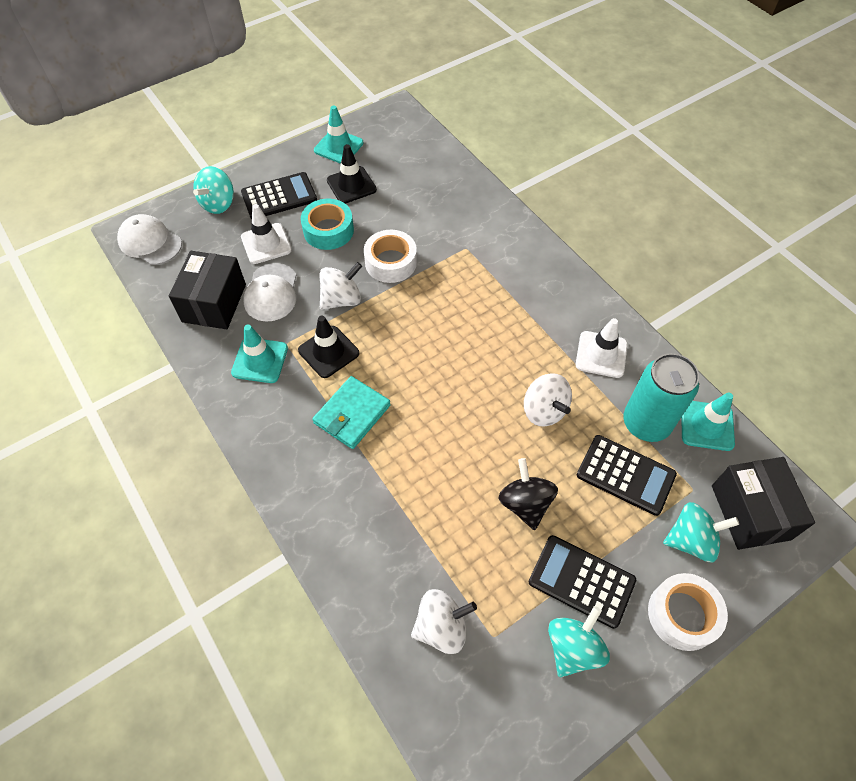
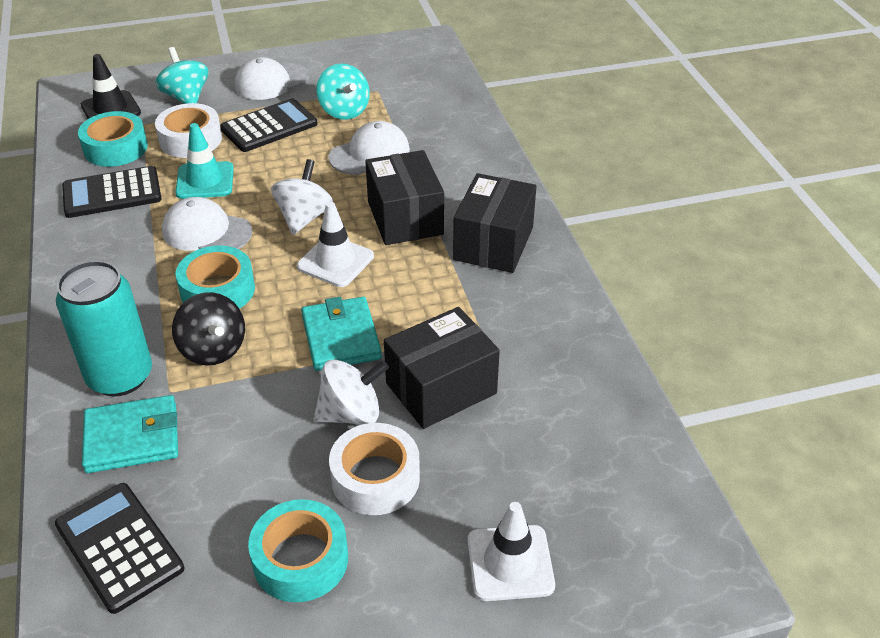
black box: [169,251,246,329] [712,457,815,550] = 2 -> [365,150,444,245] [384,307,500,429] [453,173,536,273] = 3
black traffic cone: [298,316,359,378] [327,144,377,204] = 2 -> [81,54,141,119] = 1
turquoise spinning top: [193,166,234,214] [548,606,610,677] [663,502,739,562] = 3 -> [155,47,208,104] [317,63,370,120] = 2
turquoise tape: [301,199,354,250] = 1 -> [78,111,148,167] [175,245,255,309] [248,499,348,602] = 3
turquoise traffic cone: [231,325,288,383] [314,105,364,164] [681,392,735,451] = 3 -> [175,123,234,199] = 1
turquoise wallet: [312,376,391,449] = 1 -> [82,395,178,473] [301,297,382,371] = 2
white cap: [117,214,182,265] [243,263,296,321] = 2 -> [162,197,252,251] [235,57,309,100] [328,121,410,175] = 3
white spinning top: [320,262,362,310] [411,589,477,654] [524,373,572,426] = 3 -> [271,159,333,235] [313,360,389,425] = 2

